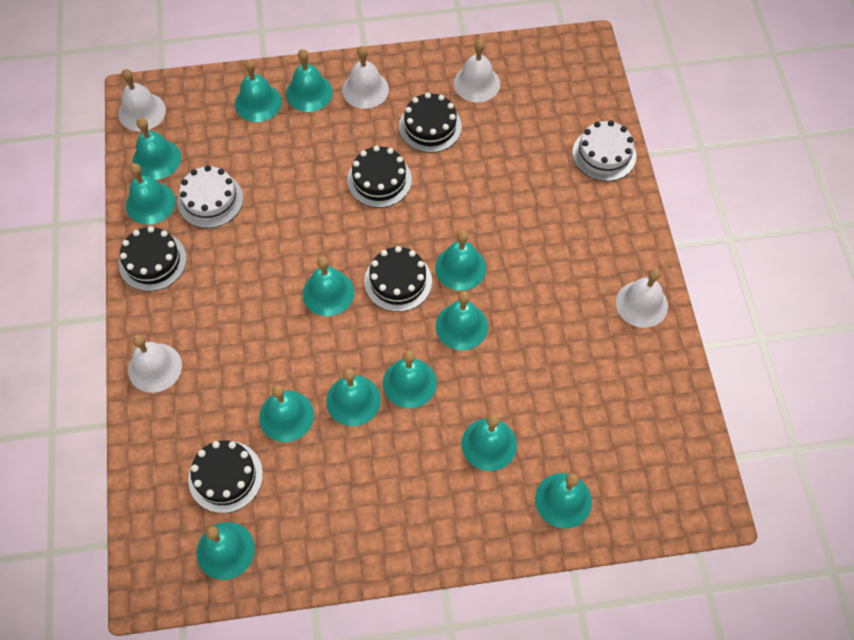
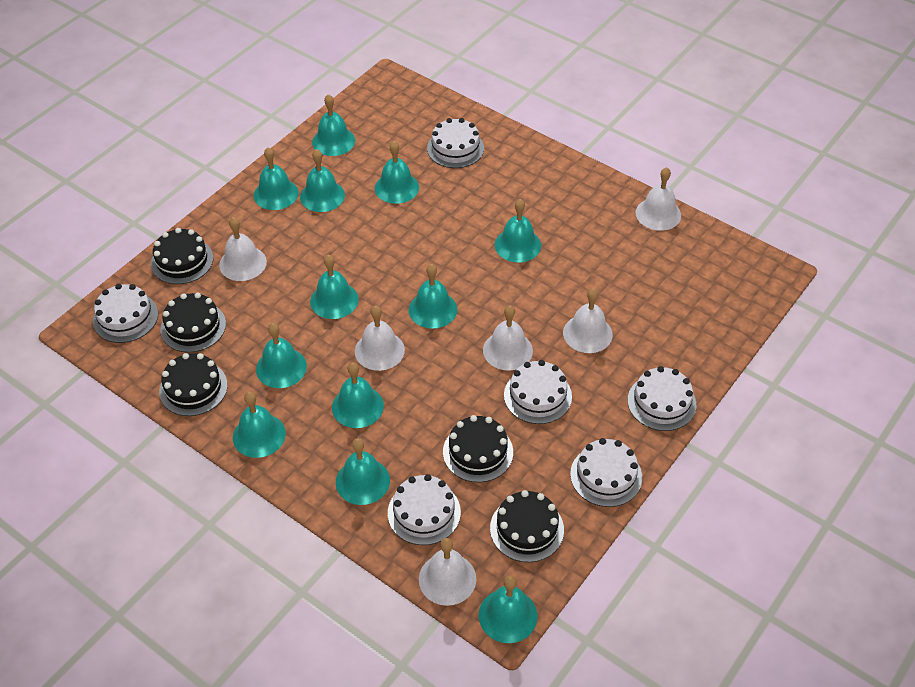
turquoise bell: [126,163,176,225] [132,118,181,180] [196,522,255,580] [235,59,282,122] [259,385,314,442] [286,49,333,112] [303,256,354,316] [326,369,381,426] [383,350,437,408] [435,230,486,291] [436,291,488,350] [461,415,517,471] [535,473,592,528] = 13 -> [233,392,286,458] [254,147,298,210] [256,323,307,388] [300,149,345,212] [310,255,359,319] [312,94,355,156] [332,362,384,428] [336,438,390,505] [375,141,419,204] [409,264,457,329] [479,575,538,643] [495,199,541,263] = 12
white bell: [118,69,166,131] [128,334,182,393] [342,46,389,109] [454,39,500,102] [616,268,668,328] = 5 -> [219,217,267,281] [355,306,405,371] [419,538,476,606] [483,305,533,371] [563,288,613,353] [636,167,681,231] = 6
white cake: [178,165,243,228] [572,120,636,181] = 2 -> [93,284,158,343] [388,474,461,545] [427,118,484,168] [504,360,572,424] [570,438,642,507] [628,366,696,431] = 6

